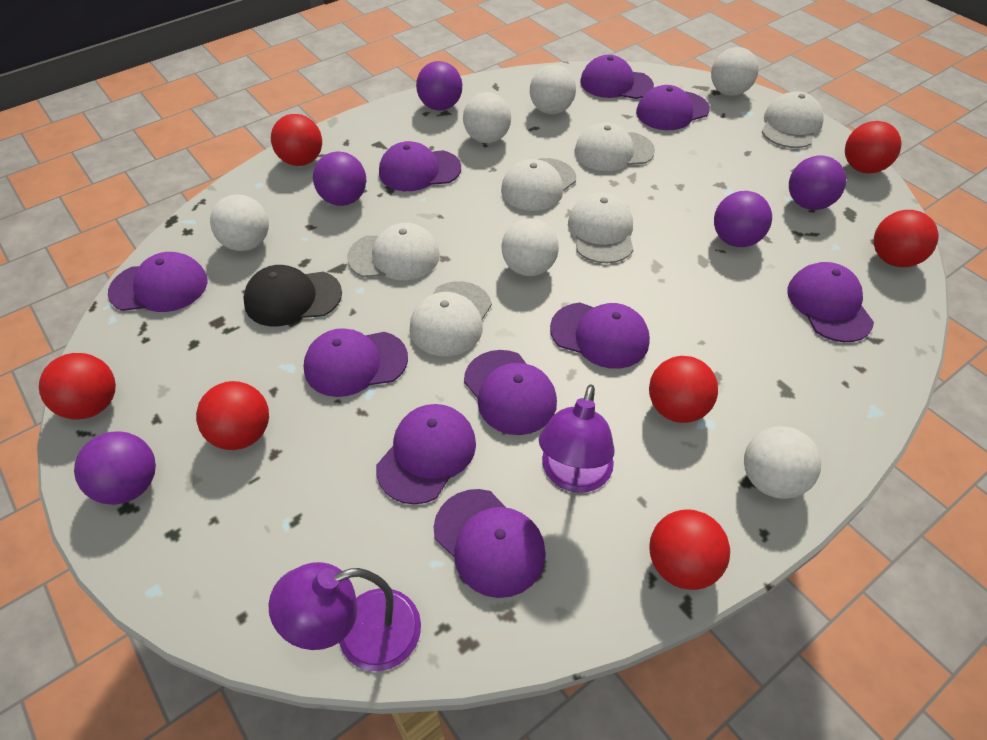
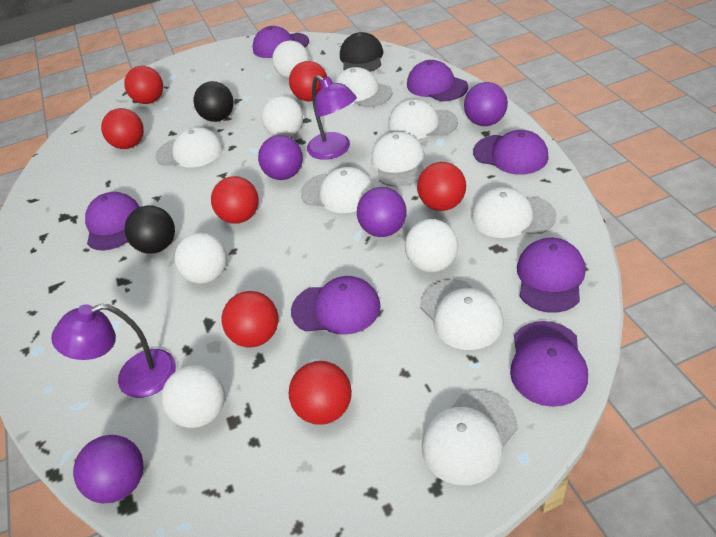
black ball: none = 0 -> [124,205,175,254] [193,81,234,122] = 2
purple ball: [74,431,156,505] [313,151,366,206] [416,61,462,111] [714,191,772,247] [789,156,846,210] = 5 -> [73,435,143,504] [258,135,303,180] [357,187,407,237] [464,82,508,126] = 4
purple cap: [108,252,208,312] [304,328,408,397] [376,404,476,504] [379,141,461,191] [434,489,546,598] [464,350,557,435] [550,303,650,369] [580,55,654,99] [636,85,710,130] [787,262,874,342] = 10 -> [85,192,140,251] [253,26,309,58] [291,276,381,335] [407,60,468,101] [473,130,549,175] [510,321,588,407] [517,238,585,313] = 7
white ball: [210,194,269,251] [463,92,511,143] [502,218,559,276] [530,65,576,114] [711,47,759,96] [744,426,821,499] = 6 -> [162,365,225,428] [174,233,227,284] [262,96,303,137] [272,41,310,79] [405,219,458,272] = 5
white cap: [347,223,440,280] [410,281,492,356] [501,158,576,211] [568,193,634,263] [574,123,655,171] [762,92,824,148] = 6 -> [155,127,223,168] [301,167,375,213] [334,67,392,108] [371,132,425,187] [388,99,458,139] [420,279,504,350] [422,391,518,485] [471,187,556,238] = 8

